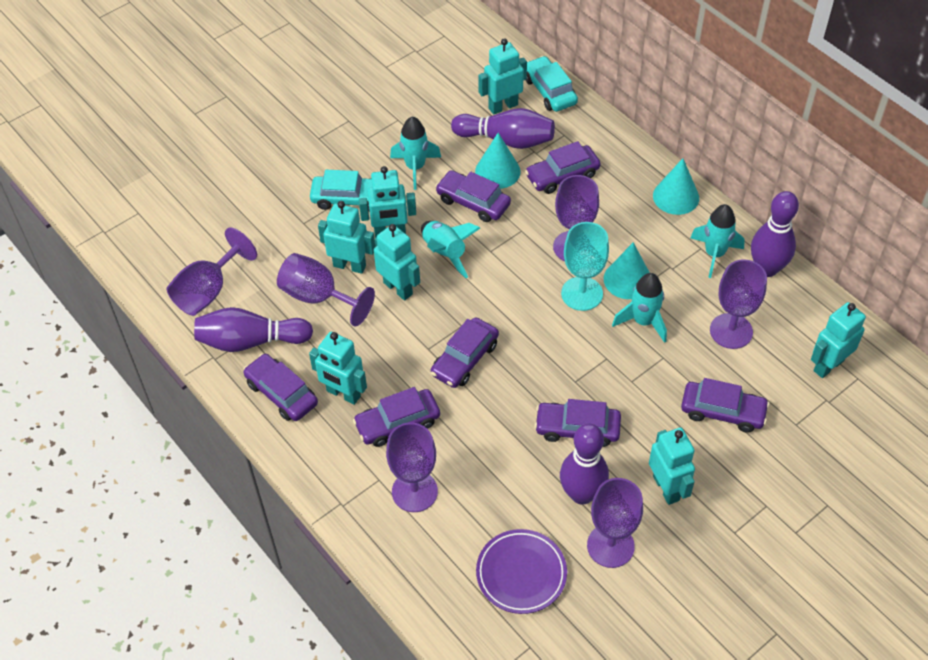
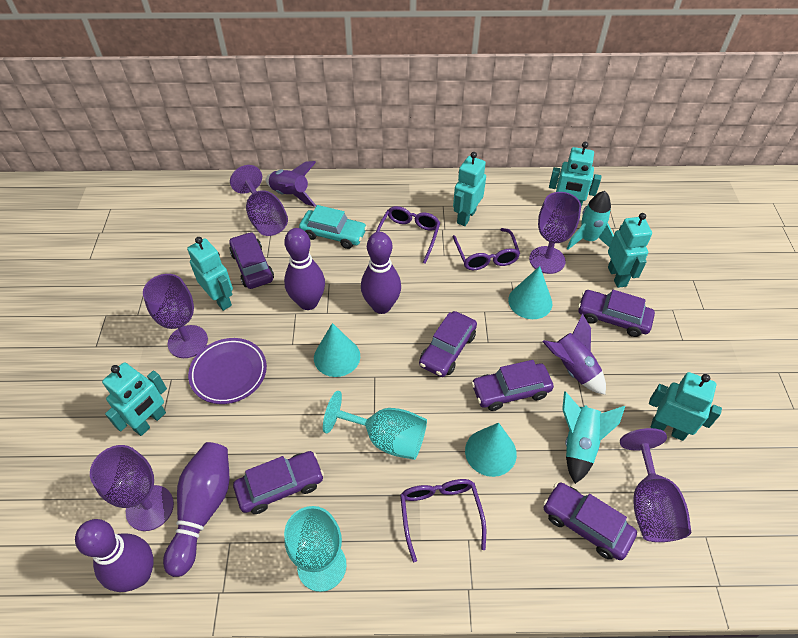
purple car: [243,354,318,421] [353,387,440,447] [431,317,499,388] [435,170,511,222] [525,141,601,194] [534,399,621,447] [681,378,770,433] = 7 -> [229,232,274,289] [233,451,324,514] [419,311,477,377] [471,360,554,411] [543,482,637,560] [578,290,655,337] = 6
purple glasses: none = 0 -> [376,206,440,264] [400,479,486,562] [453,228,520,270] = 3
purple goblet: [166,227,257,316] [277,253,375,326] [386,422,438,512] [553,175,599,261] [587,478,643,568] [710,259,767,349] = 6 -> [90,445,174,531] [143,274,208,358] [230,165,288,236] [529,192,581,274] [620,428,691,542] = 5
purple rocket: none = 0 -> [266,161,316,207] [542,314,606,395] = 2
turquoise car: [310,170,372,212] [526,56,578,112] = 2 -> [299,205,367,249] = 1
turquoise goblet: [561,222,609,311] = 1 -> [284,506,346,592] [323,391,427,460] = 2
turquoise robot: [309,332,367,405] [318,201,375,274] [359,166,416,238] [374,224,420,300] [478,38,527,115] [649,427,695,505] [811,302,866,378] = 7 -> [102,362,167,436] [187,237,233,311] [453,152,486,226] [549,142,601,207] [608,213,652,288] [649,372,722,441] = 6
turquoise rocket: [390,116,441,190] [421,221,480,278] [612,273,667,343] [691,204,745,278] = 4 -> [562,392,625,484] [567,191,614,250] = 2

